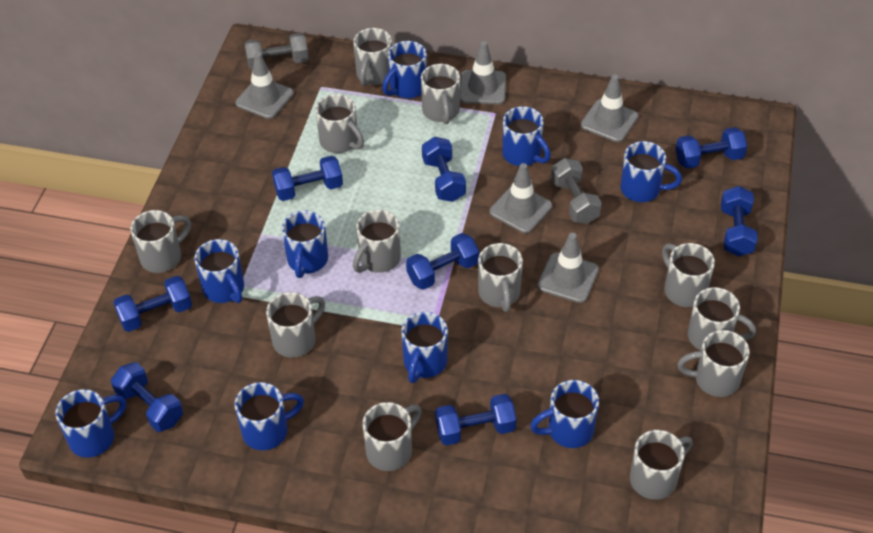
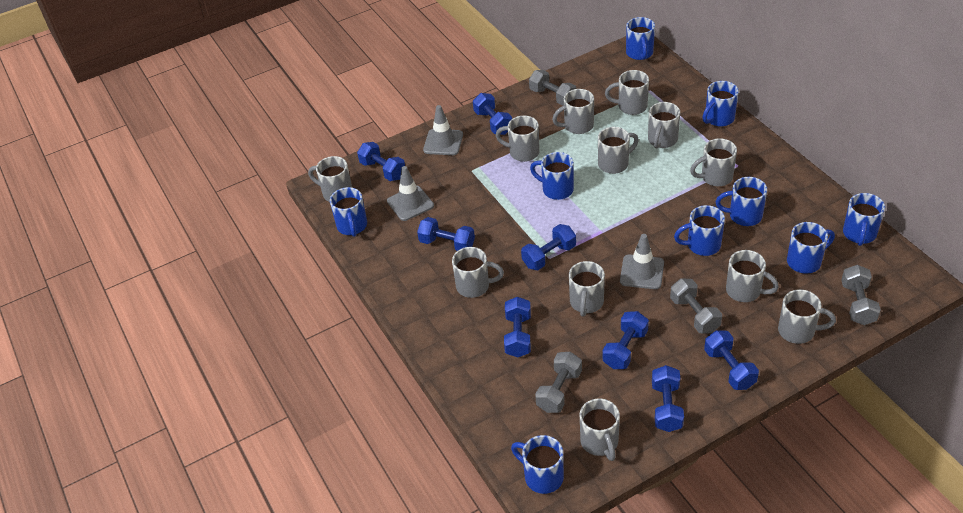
grey dumbbell: [245,33,309,70] [551,158,602,224] = 2 -> [529,70,576,105] [535,352,582,413] [670,279,722,334] [841,265,881,325] = 4
grey traffic cone: [235,52,294,119] [460,41,506,104] [490,163,552,233] [537,233,599,303] [581,75,639,142] = 5 -> [387,166,434,221] [423,105,463,155] [620,234,664,289] = 3

